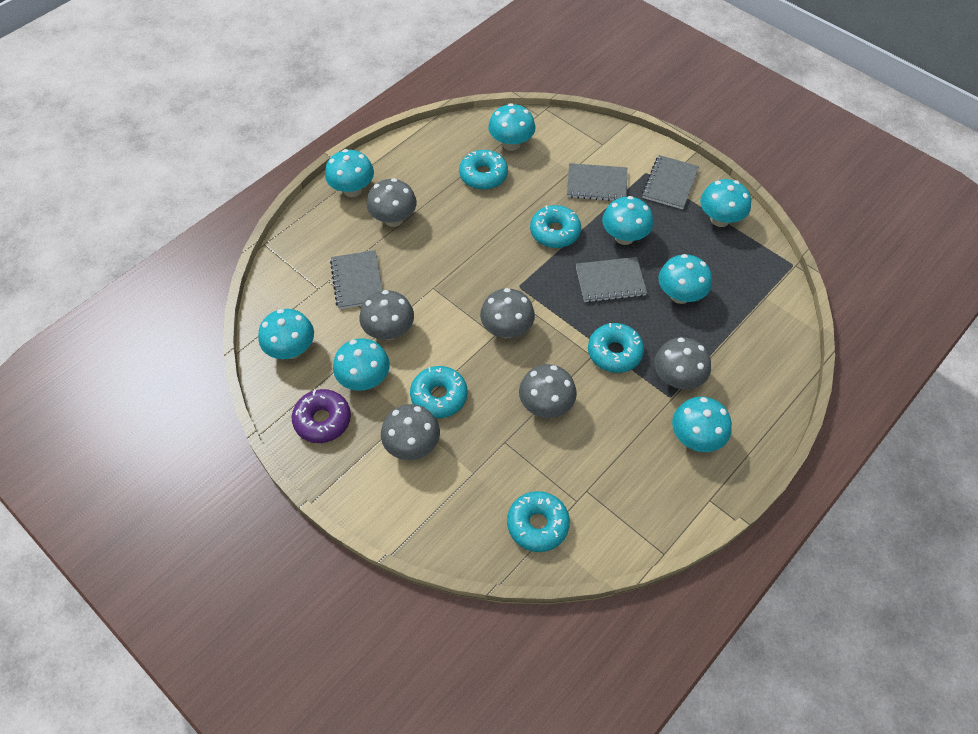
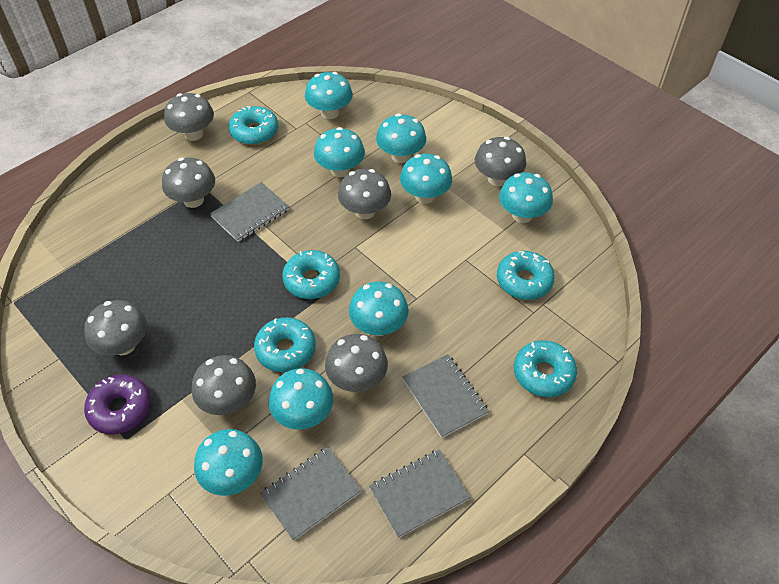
grey mushroom: [360,290,414,340] [366,178,417,227] [381,404,440,460] [480,288,535,338] [519,364,577,418] [654,337,711,389] = 6 -> [84,300,147,356] [162,157,215,208] [164,93,214,141] [192,355,256,415] [325,334,388,392] [338,169,391,219] [475,137,526,186] = 7

